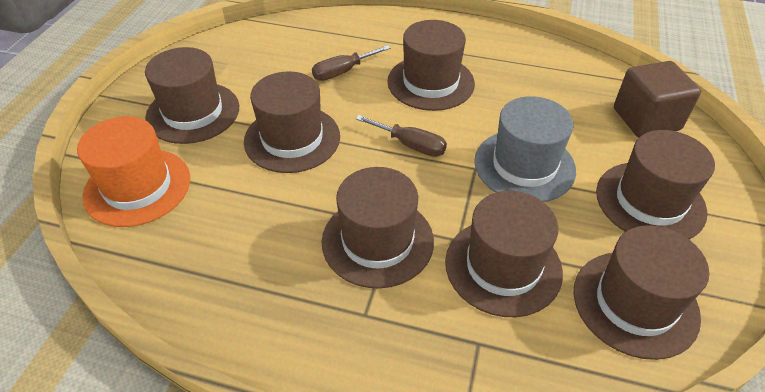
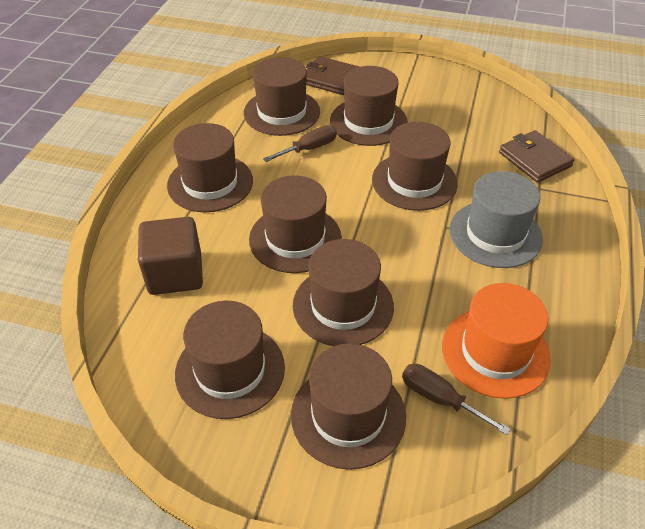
brown hat: [145,47,239,144] [244,71,340,173] [322,167,434,289] [387,20,475,111] [445,191,563,317] [573,225,709,360] [596,130,715,239] = 7 -> [167,123,253,212] [175,301,285,419] [244,57,320,136] [249,175,342,273] [291,343,406,470] [293,239,394,346] [330,66,408,146] [372,122,458,211] = 8
brown wallet: none = 0 -> [306,56,359,95] [499,130,575,183] = 2

